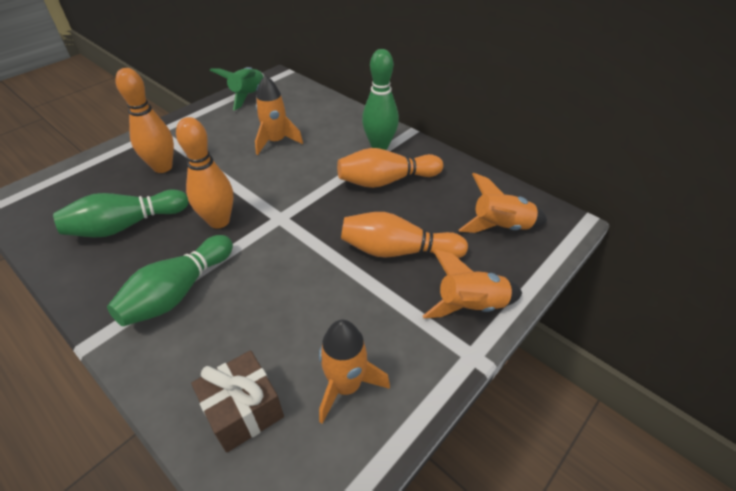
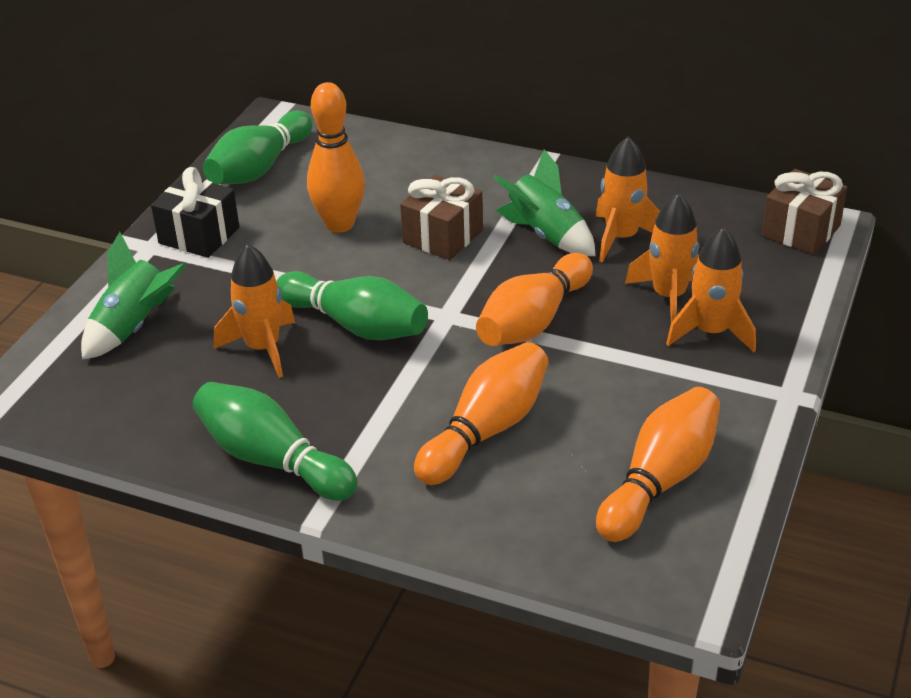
black gift: none = 0 -> [151,167,239,258] = 1
brown gift: [191,350,284,453] = 1 -> [400,175,483,260] [761,169,847,255] = 2
green rocket: [210,67,265,110] = 1 -> [81,232,186,360] [493,149,596,256] = 2

